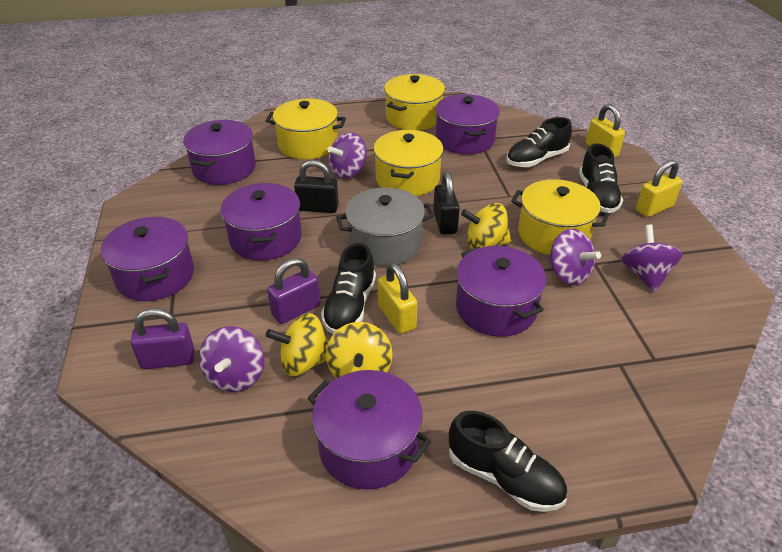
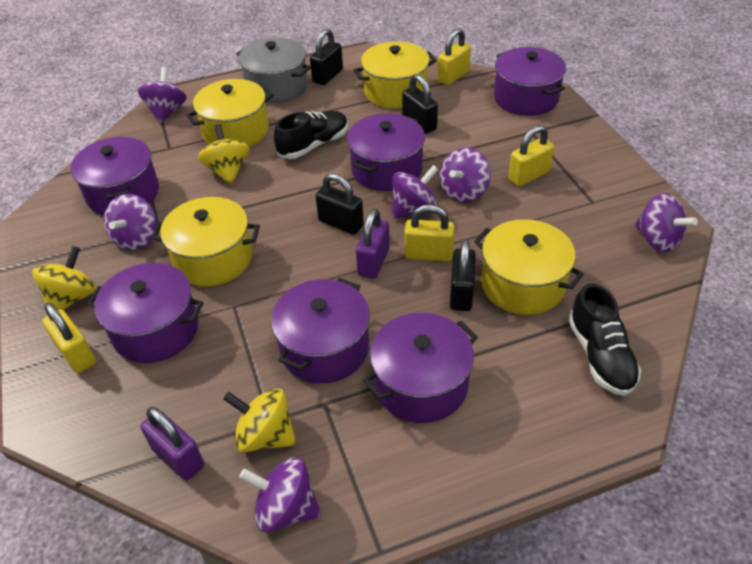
black padlock: [294,160,339,213] [433,172,460,235] = 2 -> [310,28,343,85] [315,173,364,235] [402,74,438,134] [450,239,476,311] = 4
black shoe: [321,243,376,334] [449,411,567,512] [506,117,572,167] [579,143,623,213] = 4 -> [274,111,348,159] [568,284,641,396] = 2
purple spinning top: [199,326,264,392] [327,132,367,179] [548,229,601,285] [622,225,682,292] = 4 -> [104,194,157,251] [138,67,187,123] [239,457,321,532] [392,165,439,219] [440,148,491,203] [635,193,698,252] = 6
yellow padlock: [378,263,418,334] [586,104,625,157] [636,160,682,217] = 3 -> [42,303,96,373] [404,204,455,261] [437,28,471,85] [508,125,554,187] = 4

